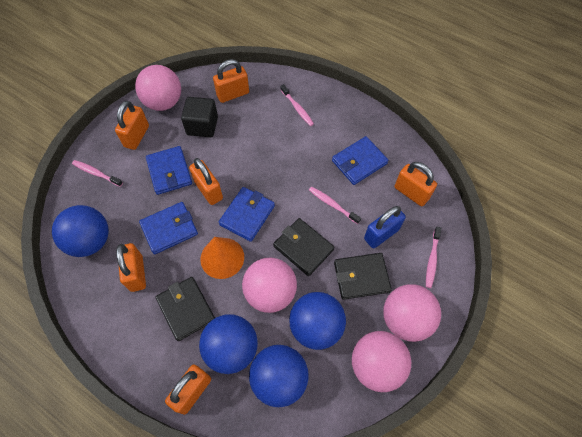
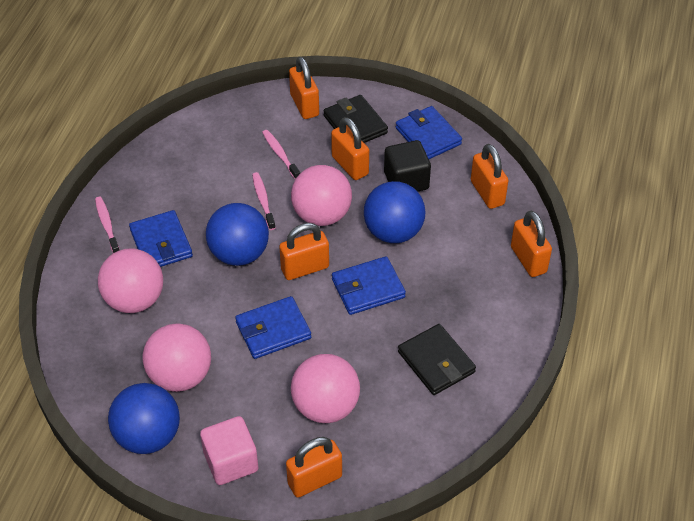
black wallet: [155,277,215,341] [273,218,335,276] [334,253,392,300] = 3 -> [324,95,388,143] [398,324,476,395] = 2
blue ball: [52,205,109,257] [199,314,258,374] [249,345,309,407] [289,292,346,350] = 4 -> [108,383,180,454] [206,203,269,266] [364,181,426,243] = 3
blue padlock: [364,206,406,248] = 1 -> none = 0
orange cone: [200,237,244,279] = 1 -> none = 0
pink cube: none = 0 -> [200,416,258,485] = 1
pink toothbrush: [72,160,123,187] [280,84,314,126] [309,187,361,224] [426,227,441,288] = 4 -> [95,197,120,253] [252,172,276,230] [262,130,300,179] = 3

